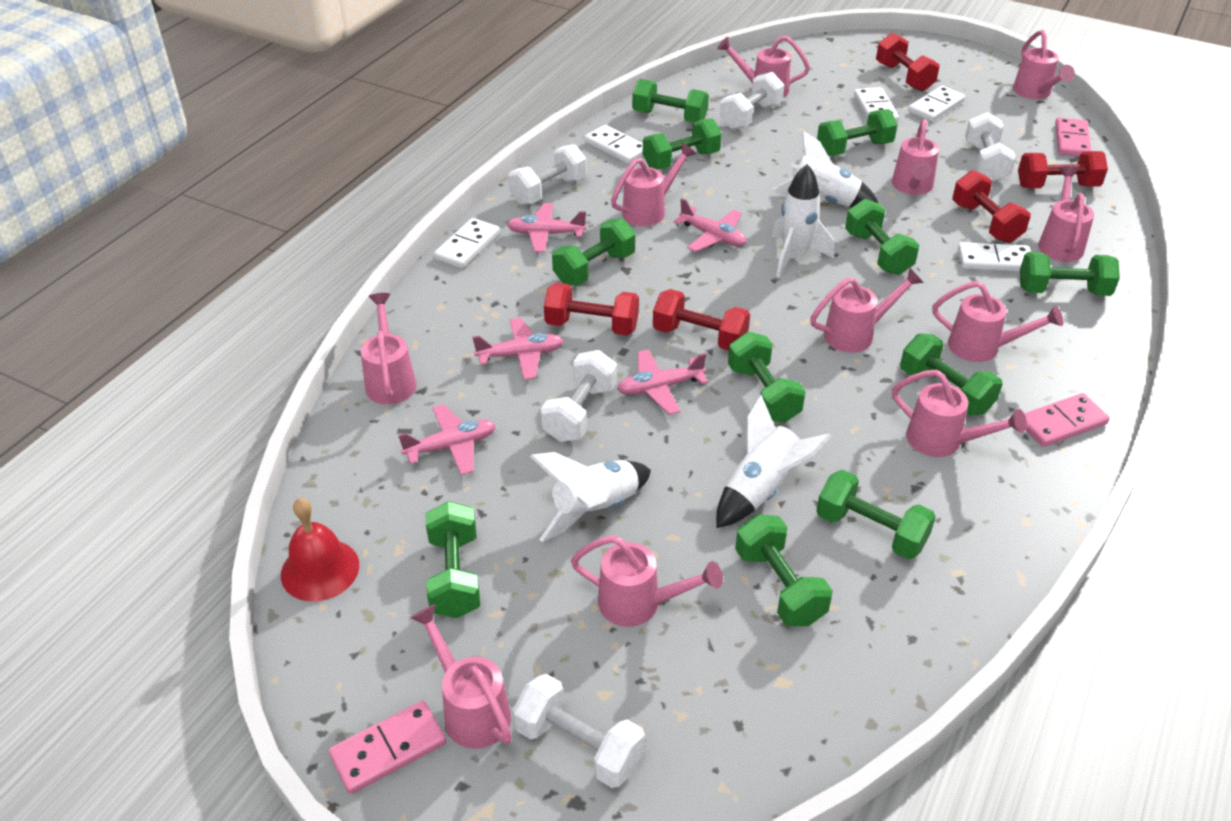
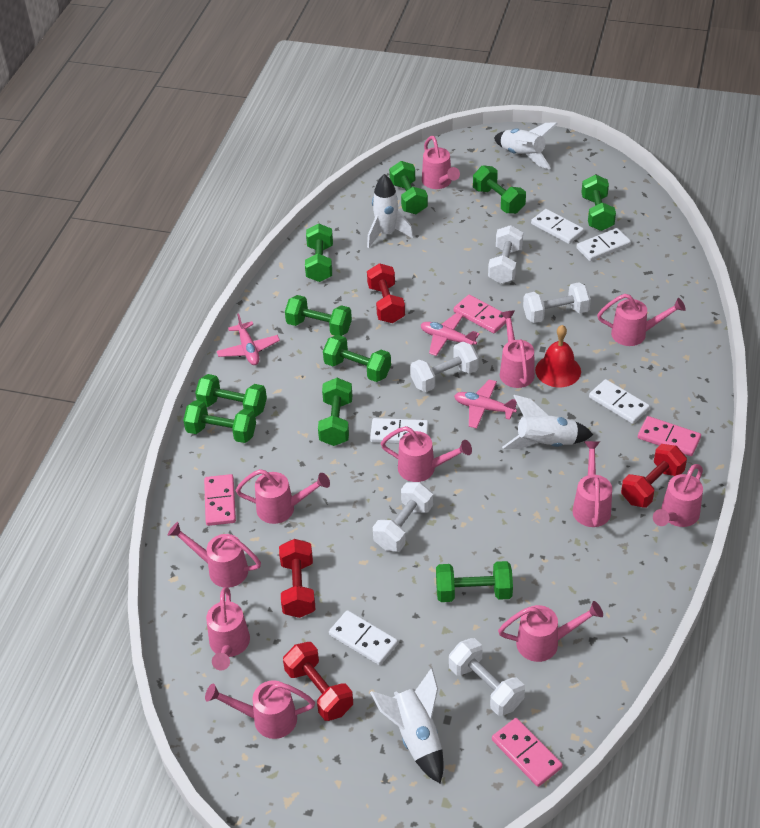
green dumbbell: [426,501,480,618] [552,218,635,285] [632,79,709,123] [643,118,722,169] [728,332,806,423] [735,514,833,626] [816,470,936,560] [817,109,898,156] [845,199,919,275] [900,333,1003,415] [1020,252,1120,296] = 11 -> [183,400,256,443] [195,374,267,417] [285,295,352,336] [305,223,333,282] [318,378,353,446] [323,335,391,382] [389,161,428,214] [436,561,513,602] [473,165,526,214] [581,175,616,231] = 10
pink domino: [329,701,446,794] [1024,393,1110,447] [1055,117,1092,157] = 3 -> [204,474,236,526] [454,295,506,333] [492,718,563,787] [638,416,701,456] = 4
pink plane: [398,404,496,475] [472,318,563,380] [507,203,587,252] [617,349,708,415] [673,198,746,252] = 5 -> [217,313,280,365] [421,313,480,356] [454,380,517,429] = 3
red dumbbell: [544,283,639,336] [653,289,750,350] [876,33,940,92] [952,170,1031,243] [1018,151,1108,189] = 5 -> [279,539,315,618] [283,642,353,721] [367,263,405,323] [621,444,687,508] = 4

